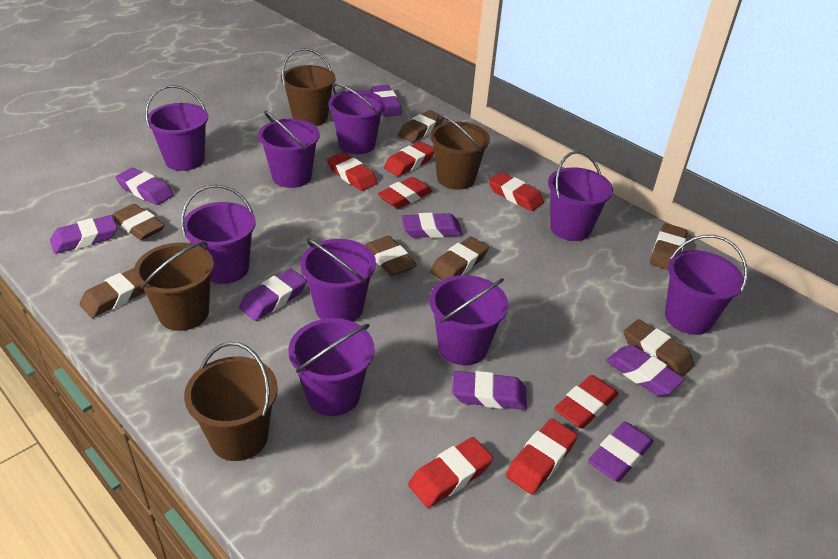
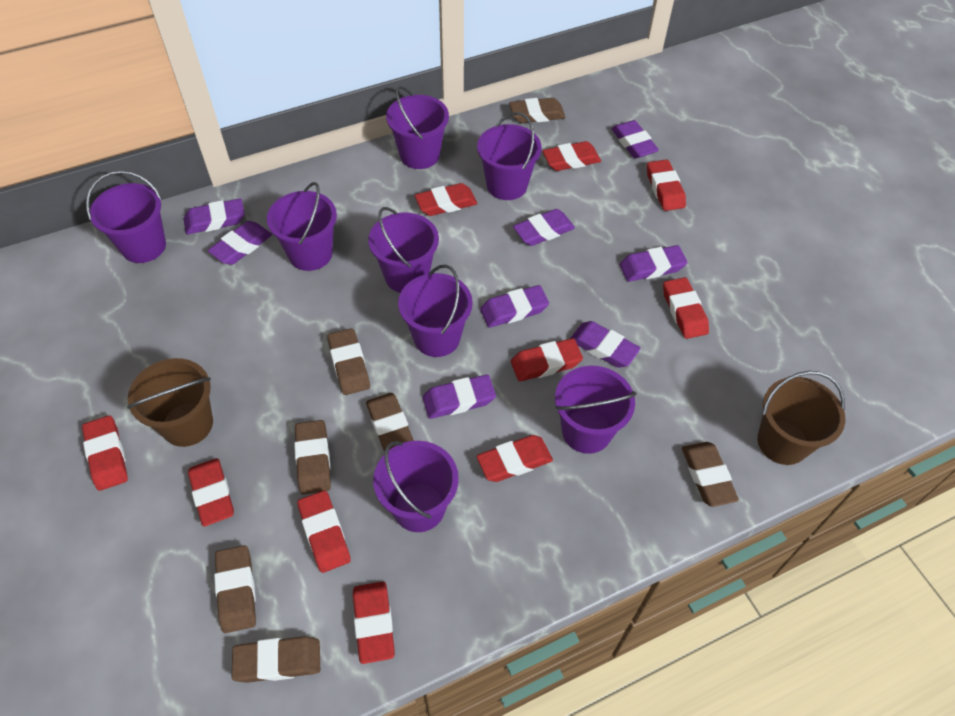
brown bucket: [134,241,214,331] [184,342,278,461] [281,48,336,126] [430,114,490,190] = 4 -> [127,358,213,447] [757,371,845,465] = 2
purple bucket: [145,85,208,171] [181,185,256,284] [258,111,320,188] [288,318,374,416] [300,238,376,322] [328,83,385,154] [429,275,508,365] [548,151,613,241] [665,235,748,335] = 9 -> [86,170,166,263] [267,182,337,271] [368,207,439,293] [373,441,459,532] [386,86,449,169] [398,264,473,357] [477,112,542,200] [555,366,637,454] = 8
red eraser: [327,152,378,191] [377,177,432,209] [384,142,434,176] [408,437,493,508] [489,172,544,211] [506,419,577,494] [554,375,619,429] = 7 -> [82,416,128,491] [188,458,234,526] [297,490,351,573] [353,581,395,664] [415,183,477,216] [477,435,553,482] [511,338,583,381] [542,141,601,171] [647,159,686,211] [663,277,709,339] = 10

